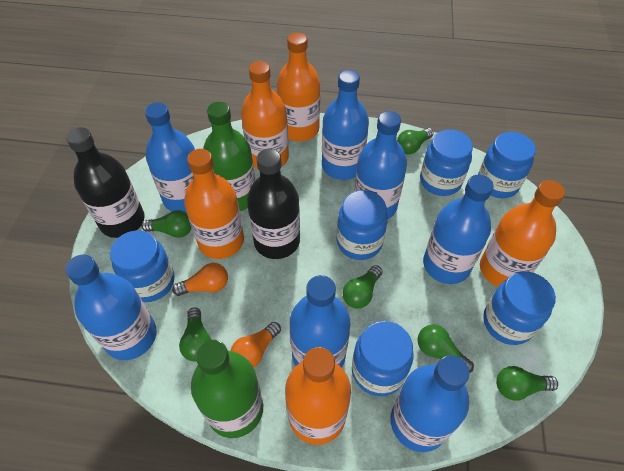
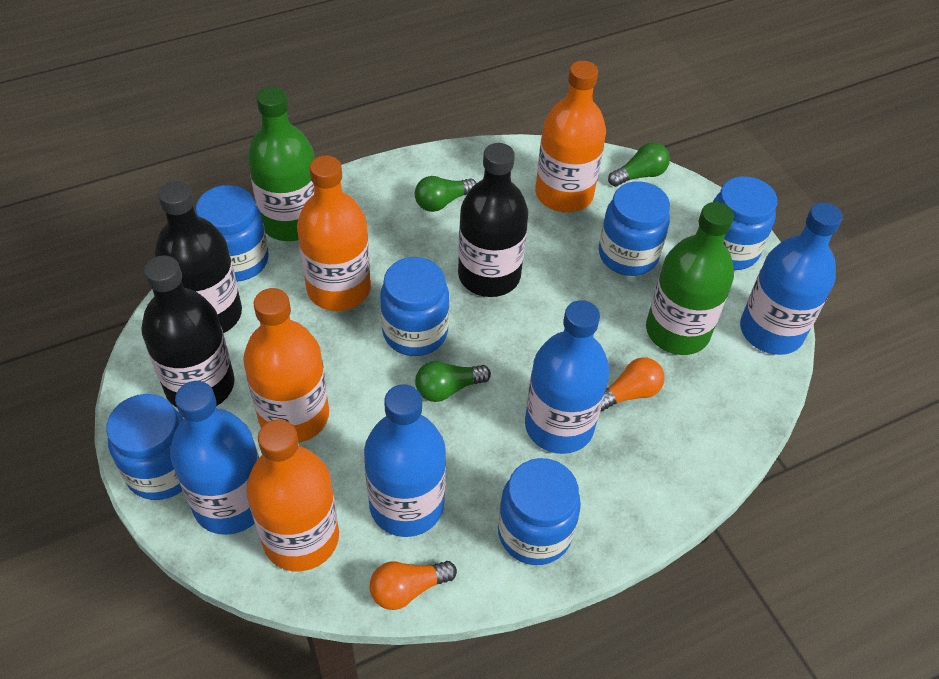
black bottle: [66,127,145,238] [247,149,300,259] = 2 -> [141,255,235,408] [155,181,242,333] [458,143,528,297] = 3
blue bottle: [66,255,157,360] [145,103,195,213] [290,275,350,368] [322,70,369,180] [354,111,407,219] [391,355,469,452] [423,175,493,284] = 7 -> [170,381,259,535] [364,384,446,537] [525,300,609,454] [740,202,842,355] = 4
green light bulb: [141,210,192,238] [179,307,211,362] [343,265,382,309] [397,128,434,154] [418,324,474,373] [496,366,558,401] = 6 -> [415,176,477,212] [415,361,491,402] [608,142,670,187] = 3
orange bottle: [184,149,244,259] [241,61,289,170] [277,33,320,142] [285,347,351,445] [480,180,565,287] = 5 -> [243,288,329,443] [246,419,339,571] [297,155,371,311] [536,61,606,212] = 4

